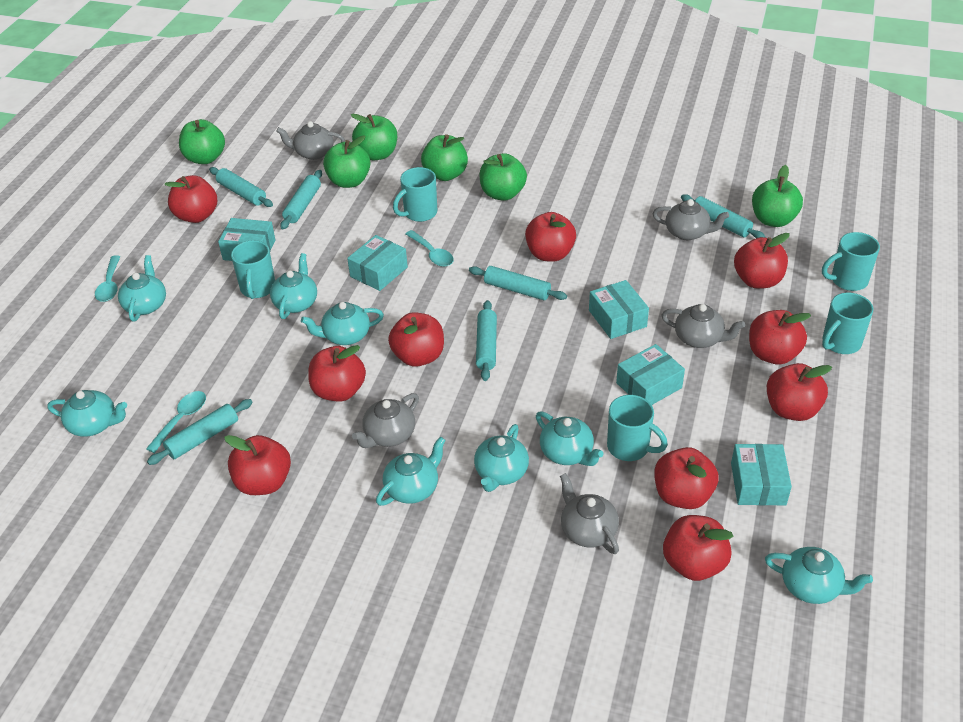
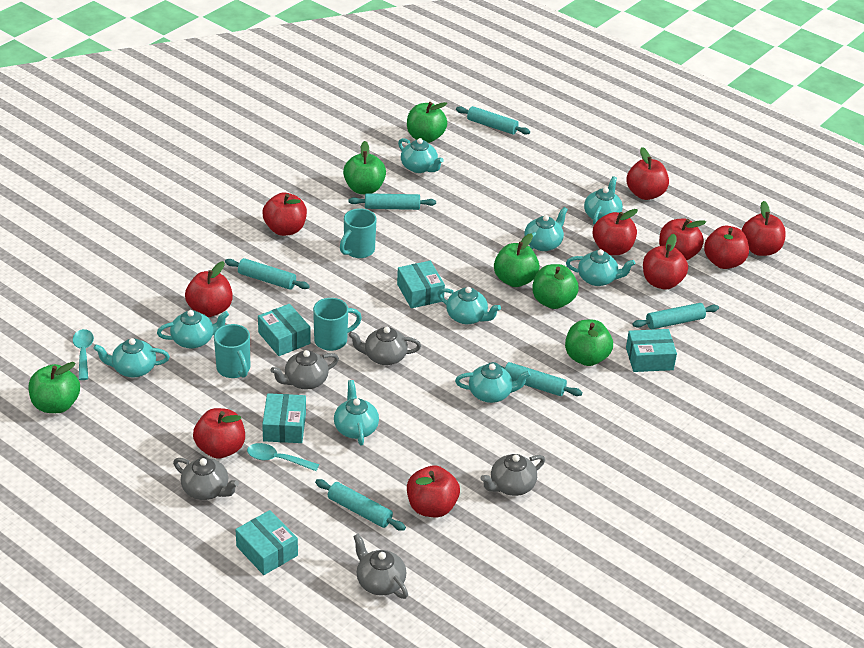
turquoise mug: [231,240,275,299] [393,167,437,222] [607,395,668,461] [822,232,880,291] [822,293,873,354] = 5 -> [214,324,250,378] [313,298,362,351] [340,208,377,258] = 3
turquoise spoon: [95,255,121,302] [146,391,206,453] [405,230,454,267] = 3 -> [73,329,94,380] [247,443,319,471] = 2
turquoise teapot: [47,390,127,437] [118,255,166,321] [270,253,317,319] [301,302,384,345] [376,437,446,506] [474,424,529,492] [536,411,604,466] [765,547,873,604] = 8 -> [93,338,170,378] [157,310,229,348] [334,380,379,446] [398,138,444,173] [438,287,501,324] [455,363,531,403] [524,207,568,251] [566,249,635,286] [584,176,623,225] = 9

